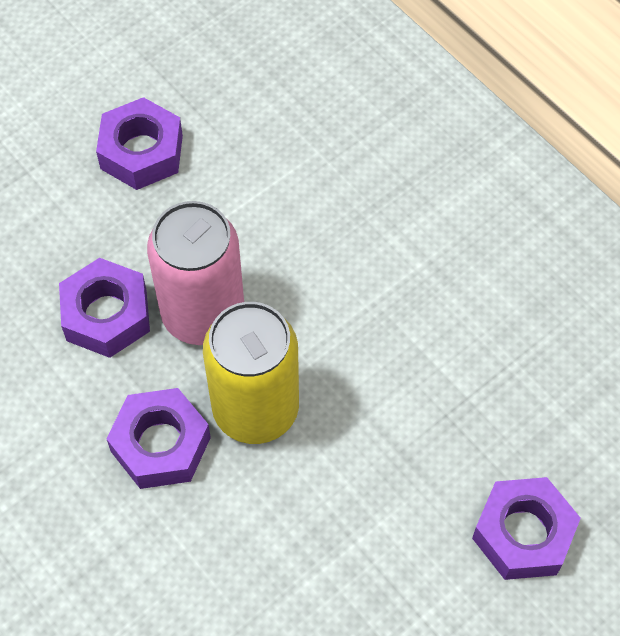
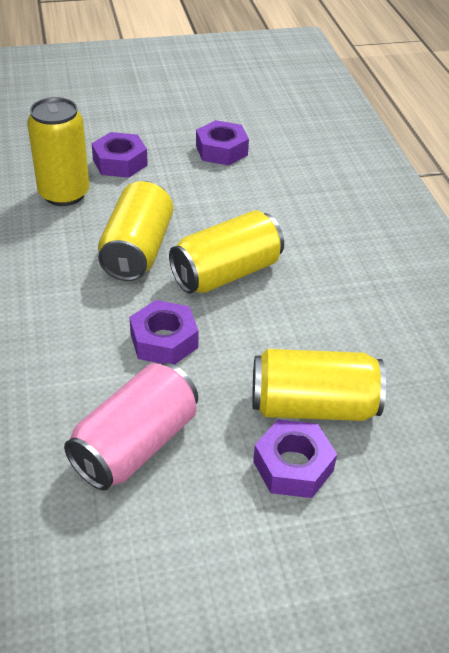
yellow can: [203,302,299,444] = 1 -> [27,97,90,206] [98,181,173,281] [169,210,284,294] [252,349,386,421] = 4

